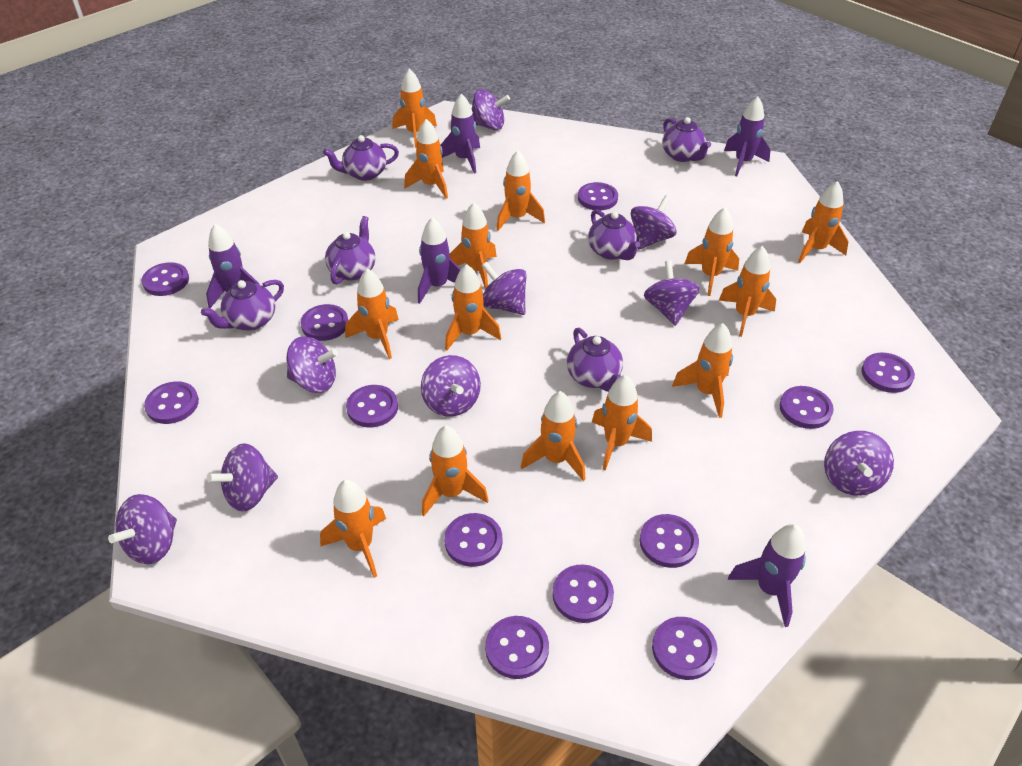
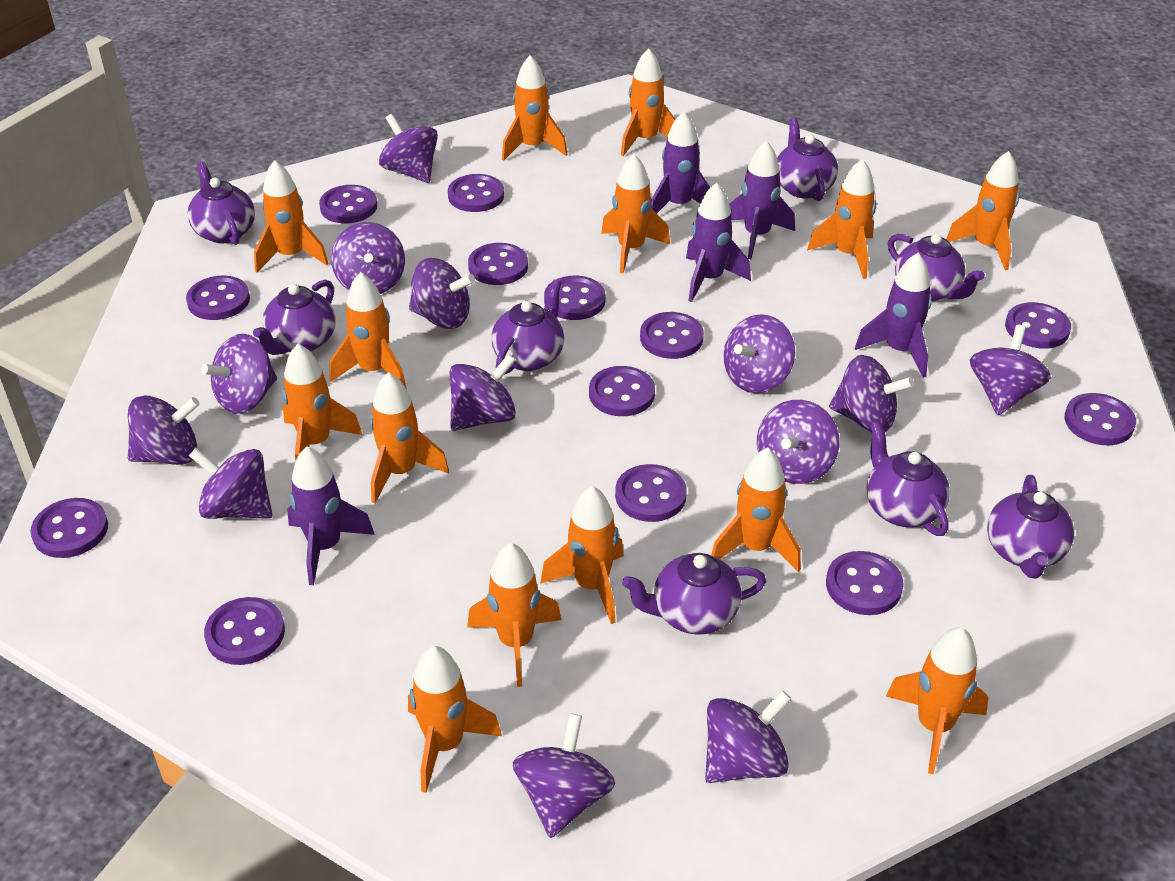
purple button: [142,262,189,296] [144,381,199,424] [301,304,348,341] [346,385,398,428] [444,513,502,567] [485,616,549,679] [552,565,614,623] [578,182,618,210] [640,514,699,568] [652,617,718,680] [779,386,834,429] [861,352,915,393] = 12 -> [31,498,108,558] [186,276,250,320] [204,597,285,665] [319,185,377,224] [448,174,504,212] [468,243,528,285] [544,276,606,320] [589,366,655,416] [615,464,687,522] [640,312,704,359] [826,551,904,615] [1005,302,1071,349] [1065,393,1136,445] = 13
purple spinning top: [108,494,177,564] [207,443,278,512] [287,336,338,393] [421,355,481,417] [472,89,510,130] [482,262,527,315] [631,195,677,250] [644,261,700,326] [824,431,894,496] = 9 -> [128,395,200,465] [189,448,273,519] [201,334,277,414] [331,222,405,294] [379,114,438,183] [409,258,475,329] [449,354,516,431] [512,713,615,838] [705,690,791,783] [724,314,795,393] [757,400,840,484] [829,355,914,432] [970,325,1051,415] = 13
purple teapot: [201,280,284,331] [323,135,399,181] [325,216,376,285] [567,328,623,392] [588,209,640,260] [662,117,711,162] = 6 -> [187,162,255,245] [253,280,336,355] [491,280,564,375] [622,553,766,635] [777,118,838,201] [867,422,950,536] [888,233,985,301] [987,475,1074,579] = 8

